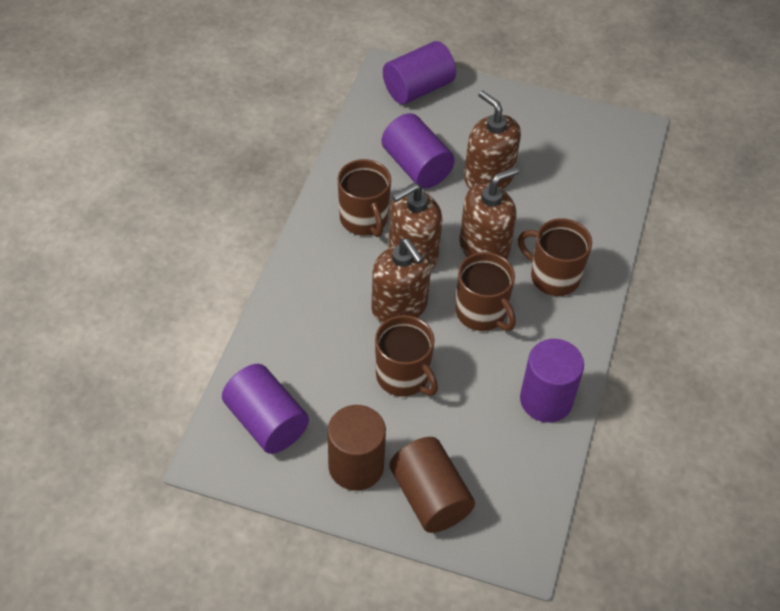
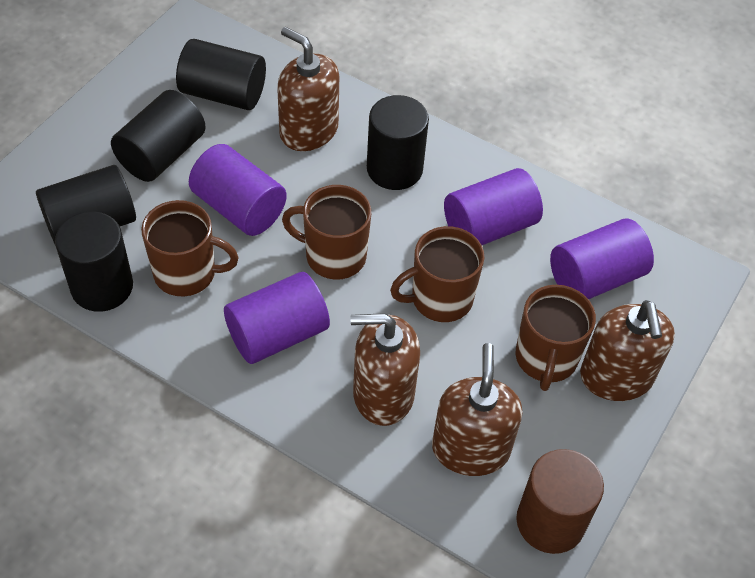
black cylinder: none = 0 -> [36,165,136,244] [55,211,133,312] [111,90,206,182] [176,39,266,110] [367,95,429,190] = 5
brown cylinder: [328,405,386,491] [390,437,475,533] = 2 -> [516,449,604,554] = 1

